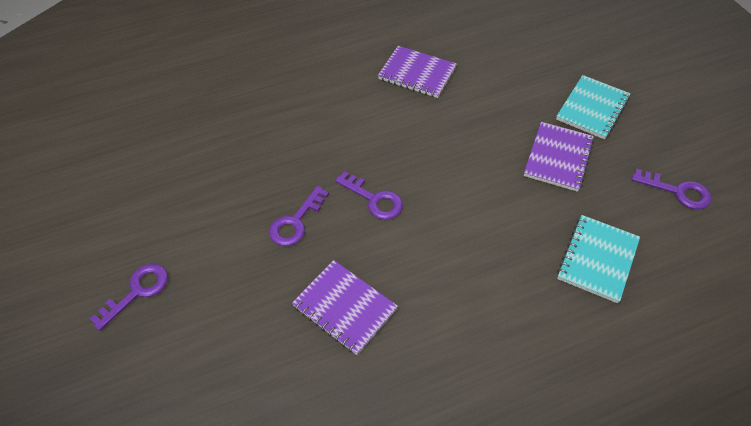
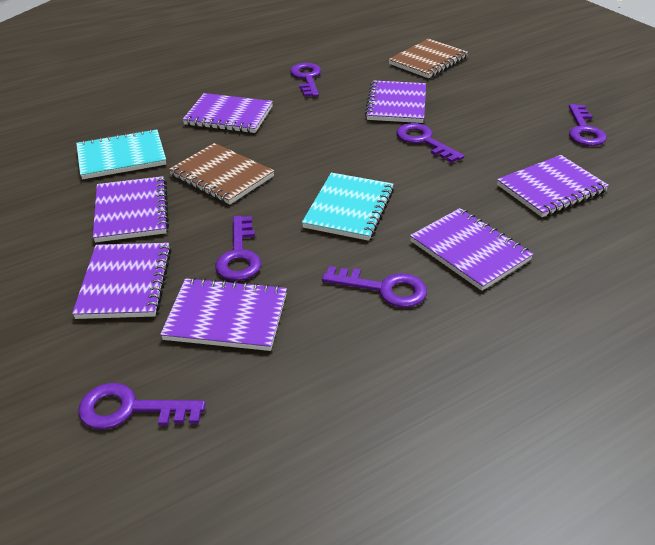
brown notebook: none = 0 -> [169,143,274,205] [389,39,468,78] = 2
purple key: [90,264,168,331] [269,186,329,246] [335,171,403,220] [631,169,711,209] = 4 -> [78,383,206,429] [215,216,261,281] [290,63,321,97] [322,266,427,308] [396,123,464,163] [569,104,607,146] = 6
purple notebook: [292,260,398,355] [378,46,457,98] [524,122,594,192] = 3 -> [72,243,172,319] [93,176,169,242] [160,277,287,351] [182,93,273,133] [365,80,426,123] [410,208,534,291] [497,155,609,217] = 7

